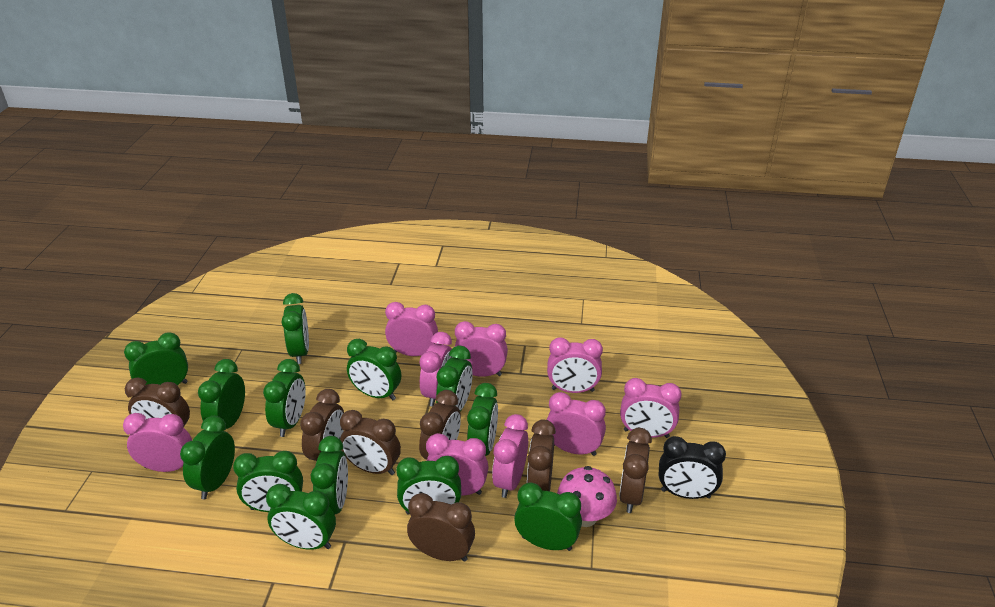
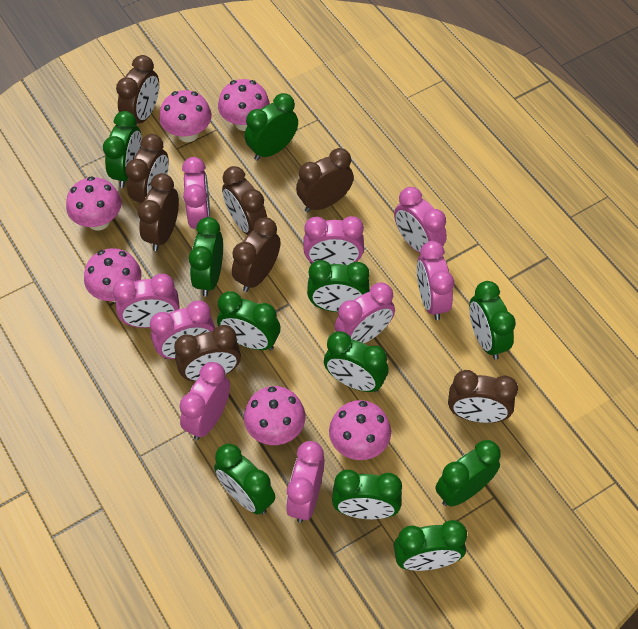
black clock: [659,436,726,499] = 1 -> none = 0
brown clock: [125,377,190,427] [300,389,344,462] [340,410,401,475] [407,493,475,562] [419,390,461,459] [527,419,556,491] [619,428,652,513] = 7 -> [116,55,159,125] [125,134,169,203] [138,173,179,251] [174,325,241,382] [222,166,267,235] [232,217,281,292] [296,148,354,212] [448,370,518,423] = 8
green clock: [124,332,188,385] [180,416,235,499] [198,359,245,429] [233,451,303,512] [263,359,306,437] [266,484,336,550] [282,293,309,364] [311,436,348,514] [347,339,401,400] [396,456,461,515] [436,346,473,412] [467,383,498,456] [514,483,582,551] = 13 -> [103,111,142,188] [189,217,223,297] [214,444,275,514] [217,291,280,350] [245,93,298,160] [307,260,370,312] [324,331,388,392] [332,469,402,519] [394,520,467,571] [435,440,501,507] [469,281,516,360] = 11
pink mushroom: [557,466,617,527] = 1 -> [66,176,122,231] [84,248,141,302] [159,90,212,142] [218,79,270,131] [244,386,305,445] [329,400,391,460] = 6

